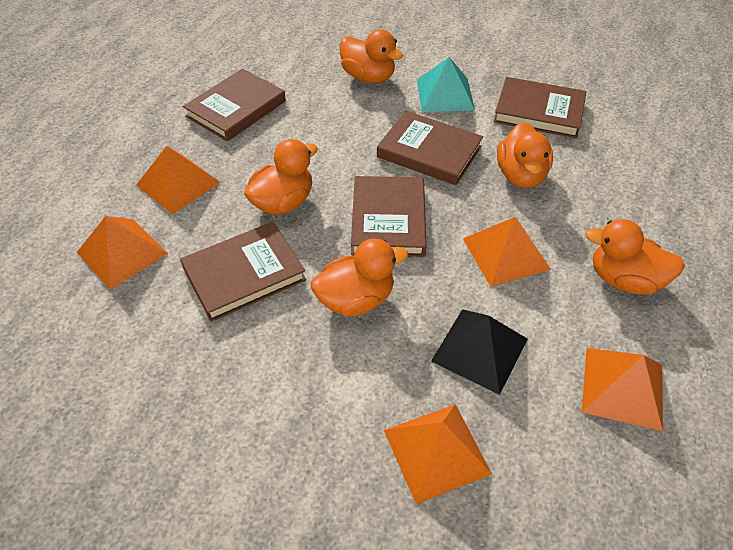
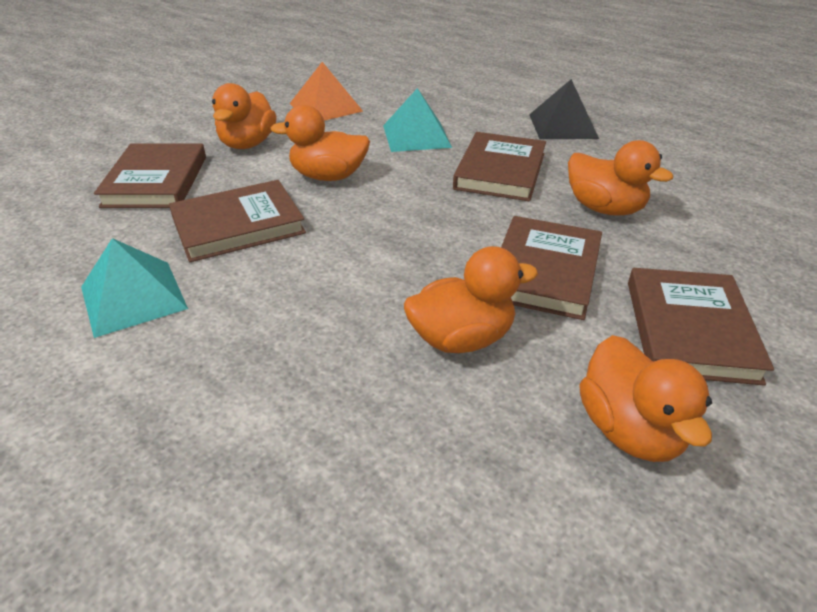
orange pyramid: [76,216,168,290] [136,146,221,214] [384,404,492,504] [463,217,551,287] [582,348,663,431] = 5 -> [290,62,363,121] = 1
turquoise pyramid: [417,57,475,112] = 1 -> [81,238,188,338] [383,88,452,152] = 2

